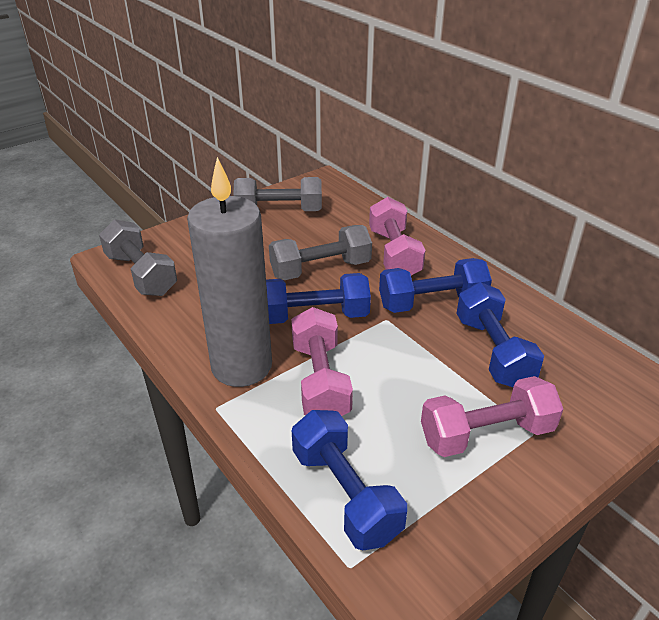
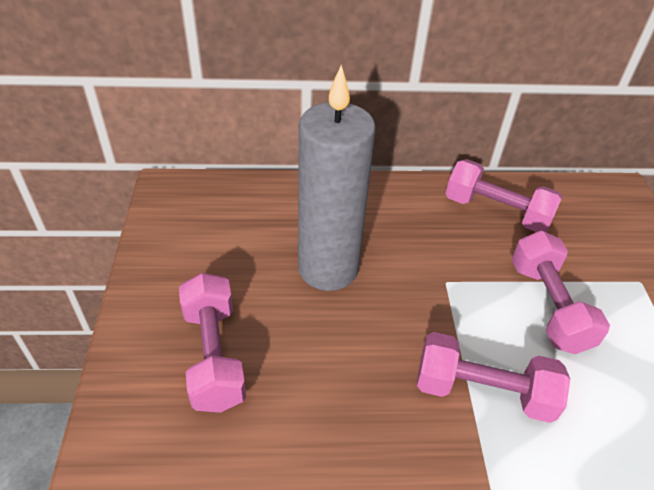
blue dumbbell: [266,273,371,324] [292,410,407,550] [379,258,492,313] [456,282,544,387] = 4 -> none = 0
grey dumbbell: [99,219,177,296] [234,177,322,211] [269,225,372,280] = 3 -> none = 0
pink dumbbell: [291,307,353,416] [369,197,425,275] [421,376,563,457] = 3 -> [179,273,246,413] [417,332,570,423] [445,159,562,232] [512,230,610,354] = 4

